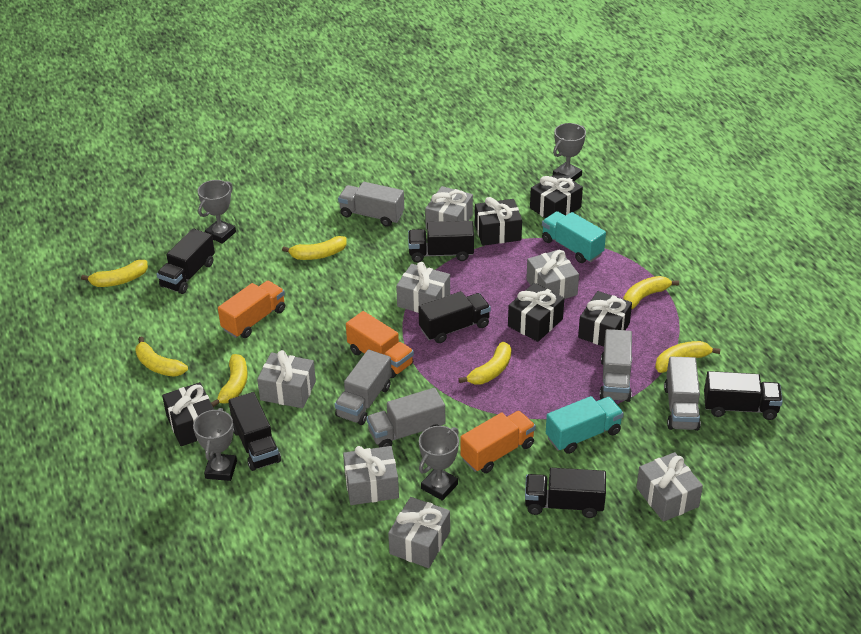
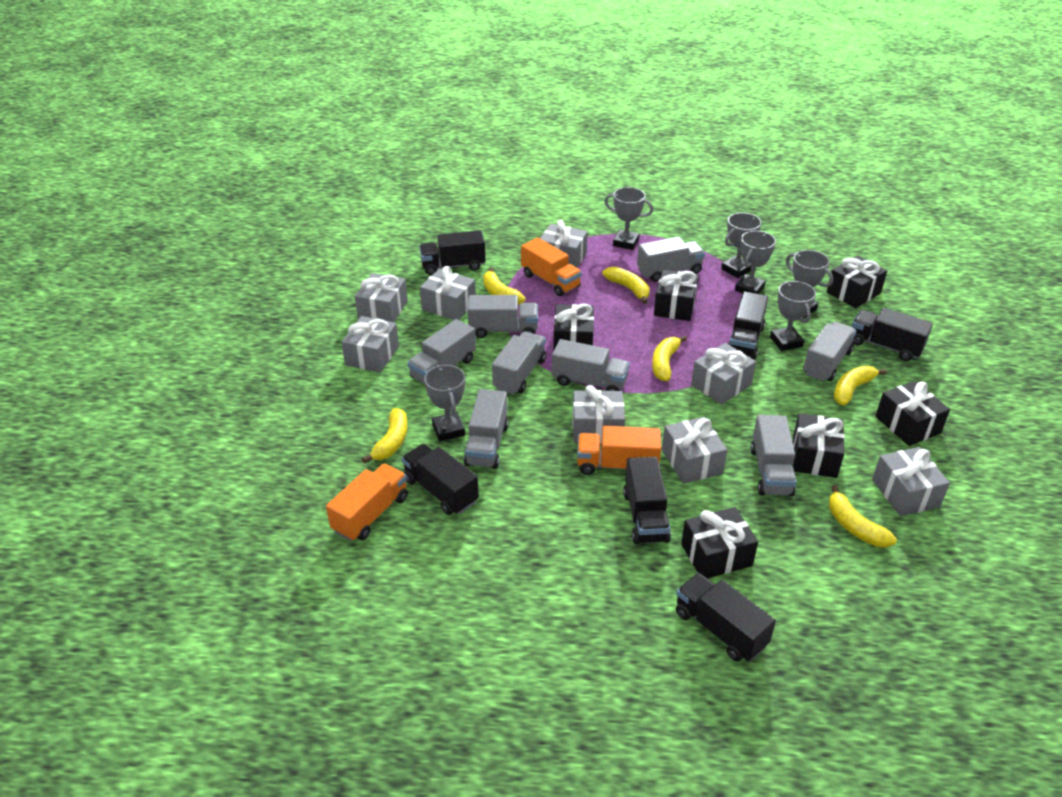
black gift: [162,382,214,446] [475,197,522,246] [508,283,564,342] [530,172,583,218] [578,291,632,347] = 5 -> [553,304,594,351] [654,270,699,321] [681,507,758,578] [793,413,845,478] [827,255,887,308] [876,381,950,446] = 6
grey gift: [257,350,316,408] [343,446,399,505] [388,497,450,568] [396,262,450,313] [425,186,473,229] [526,249,579,299] [636,452,703,522] = 7 -> [341,316,399,373] [355,273,408,322] [420,266,476,320] [540,220,588,268] [572,385,625,443] [662,417,727,484] [691,343,756,405] [872,447,950,516] = 8
grey trophy: [193,408,237,481] [198,180,236,244] [419,426,459,501] [553,123,586,181] = 4 -> [424,365,465,441] [604,187,653,250] [721,213,761,278] [735,231,776,294] [770,281,816,351] [786,250,833,319] = 6
grey truck: [335,350,392,425] [338,182,404,226] [367,388,445,447] [599,329,632,402] [664,357,701,431] = 5 -> [407,319,476,384] [464,389,509,469] [468,295,538,338] [492,331,546,394] [552,339,630,391] [637,237,705,282] [750,415,797,496] [803,322,856,381] = 8
turquoise truck: [542,211,606,263] [546,396,624,454] = 2 -> none = 0
yellow banana: [81,260,148,287] [135,336,188,377] [211,354,248,407] [282,236,347,260] [459,342,511,385] [623,276,679,310] [655,341,721,373] = 7 -> [362,408,408,464] [483,267,525,305] [602,267,650,304] [652,335,687,381] [829,485,897,547] [834,366,887,405] = 6

